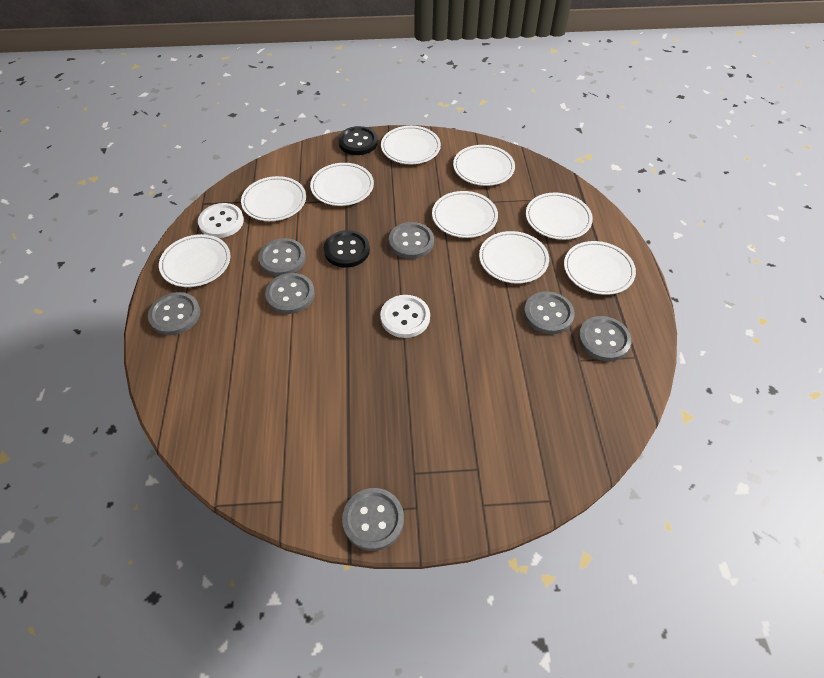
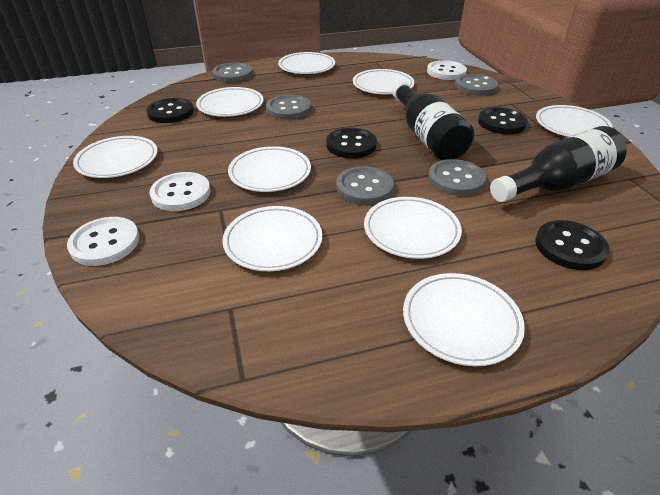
black bottle: none = 0 -> [392,81,474,160] [490,126,627,202] = 2
black button: [324,230,370,268] [338,126,378,155] = 2 -> [146,98,194,123] [326,128,377,158] [478,107,528,134] [535,220,609,270] = 4
grey button: [148,292,200,335] [258,238,306,276] [265,273,315,314] [342,488,404,551] [389,222,434,259] [524,292,575,334] [578,316,632,361] = 7 -> [213,62,253,82] [266,95,311,120] [336,166,394,205] [428,159,486,196] [455,74,498,95] = 5
white button: [198,203,244,238] [380,295,430,338] = 2 -> [67,217,140,266] [149,172,211,211] [427,60,467,80] = 3

